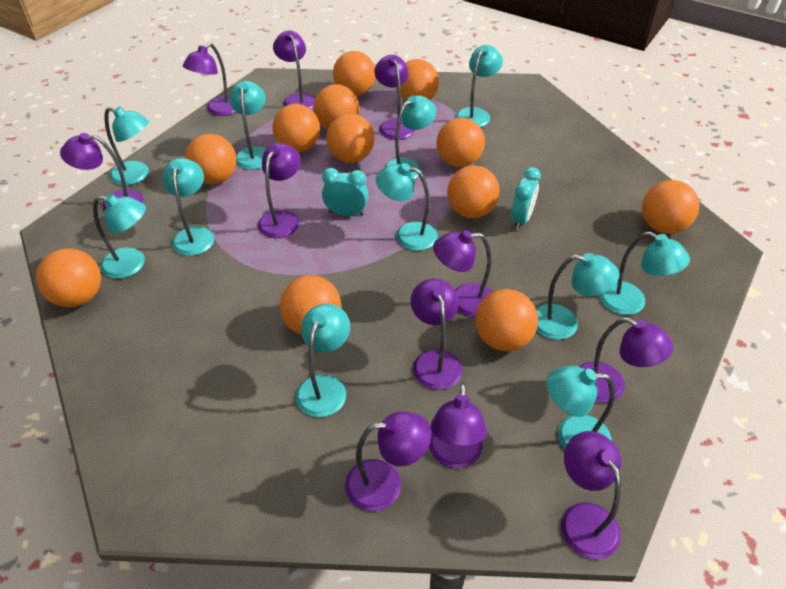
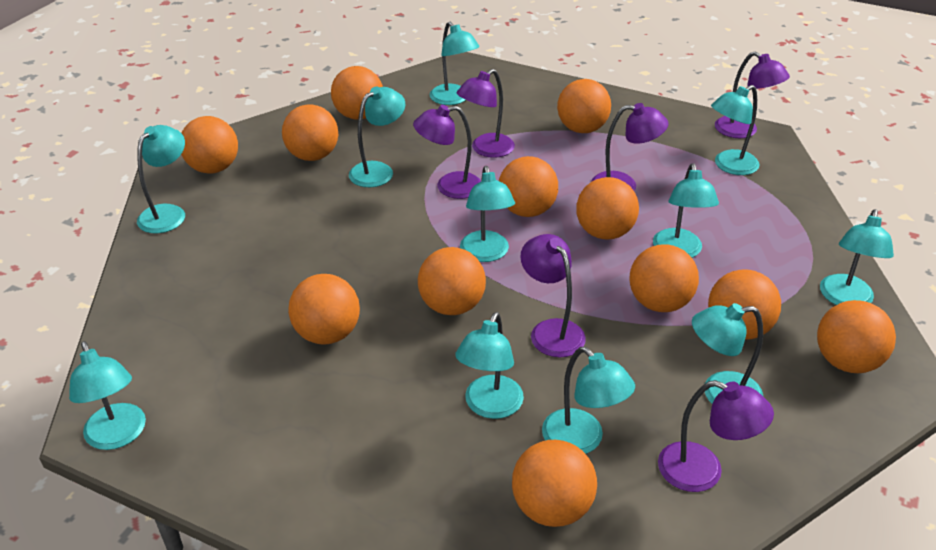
purple lamp: [60,133,143,211] [183,43,236,116] [258,143,301,238] [273,31,316,110] [345,411,431,511] [374,55,414,140] [411,279,462,390] [429,383,487,468] [433,230,493,317] [561,431,621,559] [579,318,674,403] = 11 -> [413,105,481,199] [457,69,515,158] [520,234,586,357] [591,103,669,191] [658,380,774,492] [715,52,790,138] = 6
turquoise clock: [322,168,368,216] [511,167,541,229] = 2 -> none = 0

